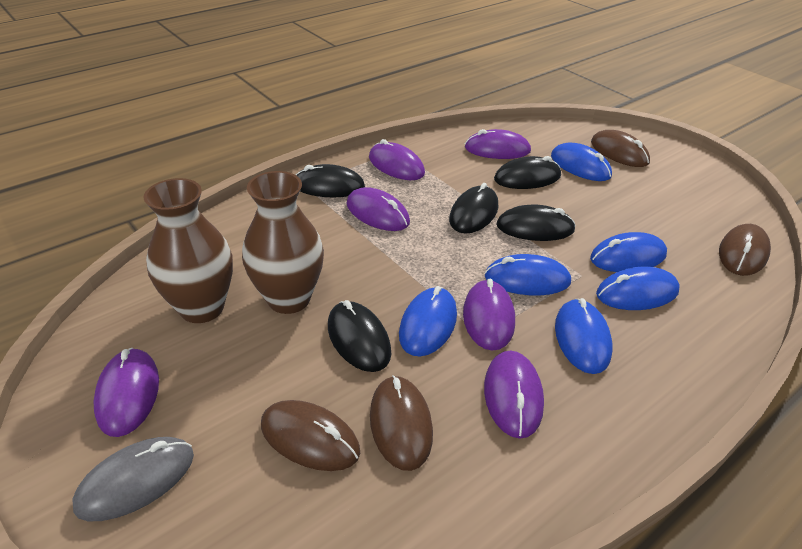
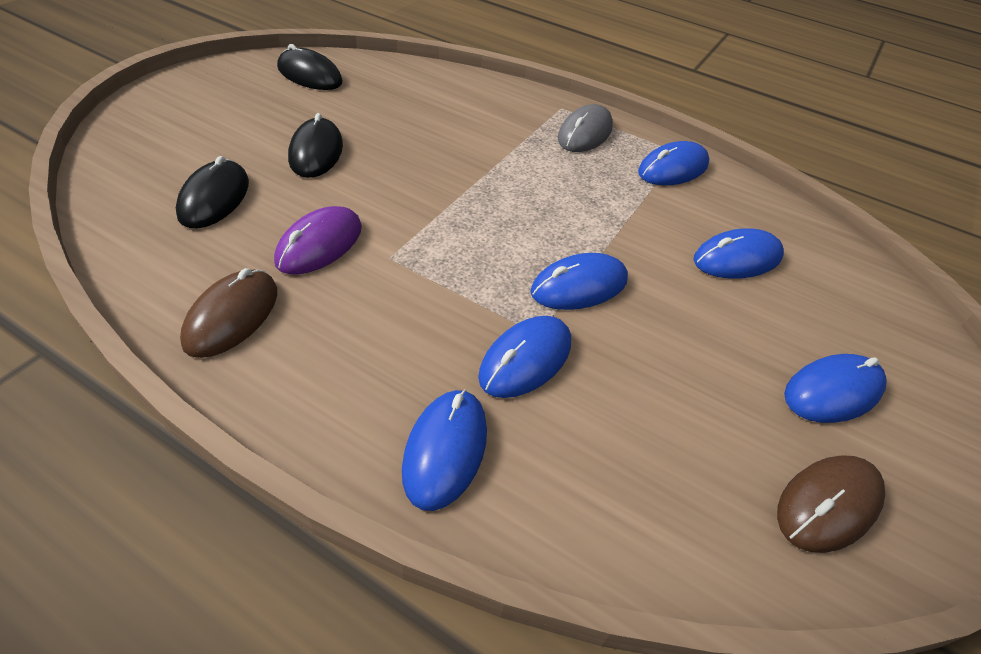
black mouse: [296,164,365,197] [328,300,391,372] [449,183,498,233] [494,156,561,189] [496,205,576,241] = 5 -> [176,156,249,228] [277,44,343,90] [288,113,343,178] = 3
brown mouse: [261,400,360,471] [370,375,433,471] [591,130,650,167] [719,224,771,276] = 4 -> [180,268,277,358] [777,455,885,553] = 2
brown vase: [143,178,233,323] [242,171,324,314] = 2 -> none = 0
purple mouse: [93,348,159,437] [347,187,410,231] [369,139,425,180] [463,279,515,351] [465,129,531,159] [484,351,544,439] = 6 -> [274,206,362,274] = 1

